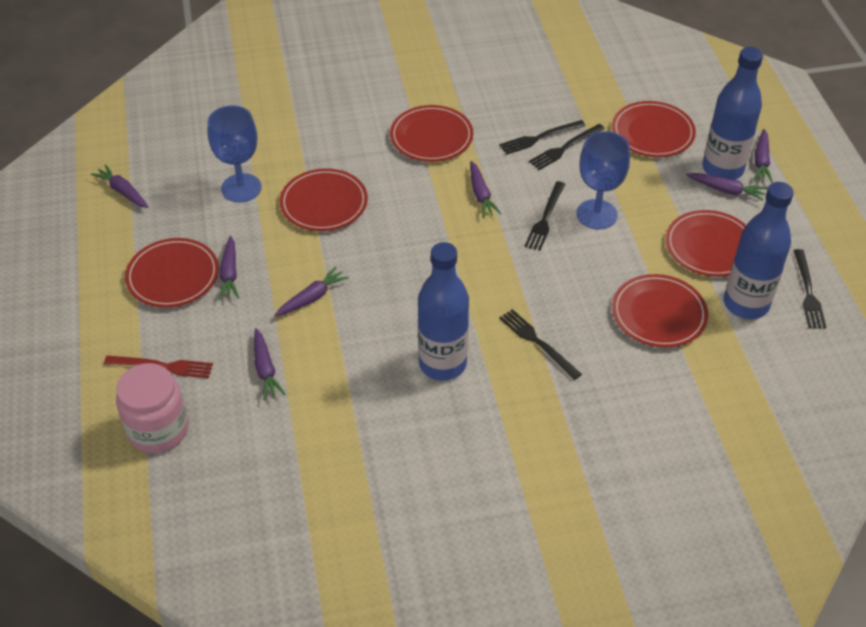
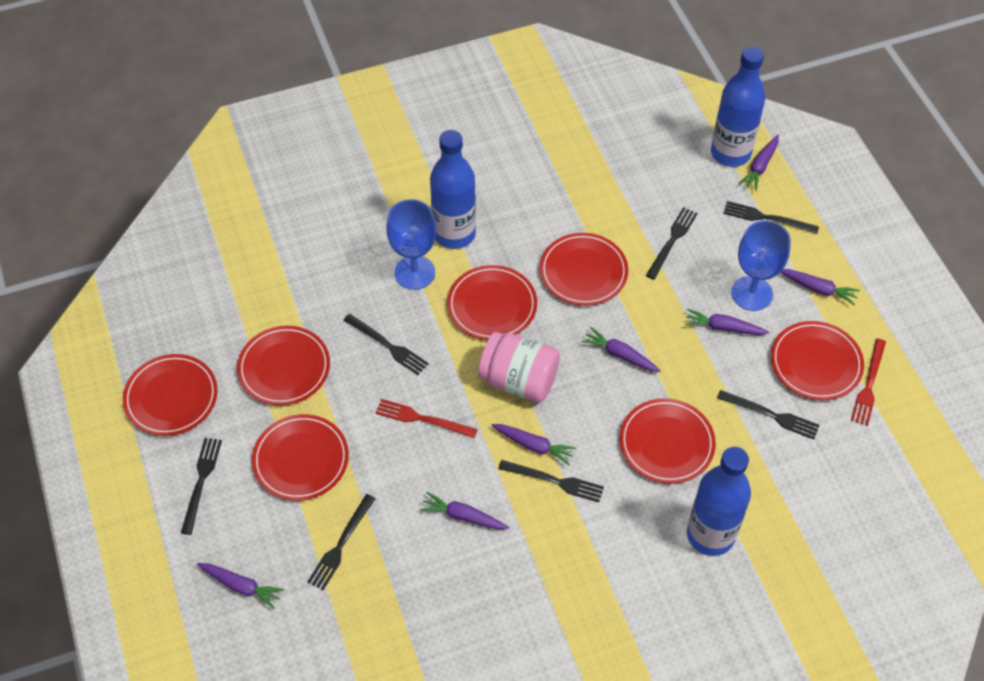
black fork: [499,120,585,155] [499,309,582,380] [524,181,565,251] [529,124,605,170] [793,249,827,328] = 5 -> [181,438,222,535] [307,494,376,590] [344,314,429,375] [498,460,604,502] [646,207,698,279] [717,390,820,440] [723,201,819,234] = 7
red fork: [104,356,213,378] = 1 -> [375,399,478,438] [851,338,886,426] = 2
red plate: [125,238,219,308] [280,169,368,231] [390,105,473,162] [612,101,696,157] [612,274,708,348] [666,210,746,277] = 6 -> [123,354,218,436] [237,326,330,406] [252,414,349,501] [447,265,537,340] [540,233,628,306] [620,398,716,484] [771,321,864,400] = 7

